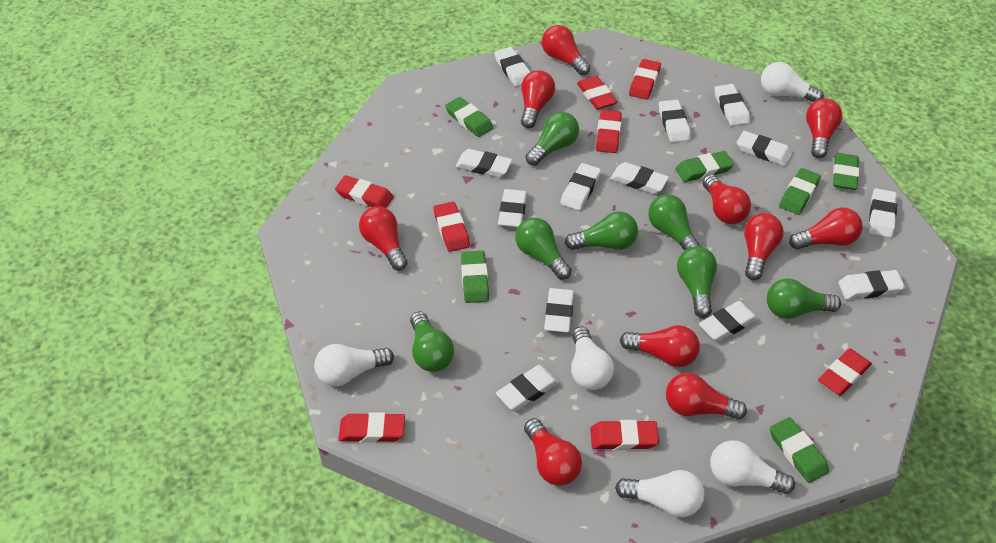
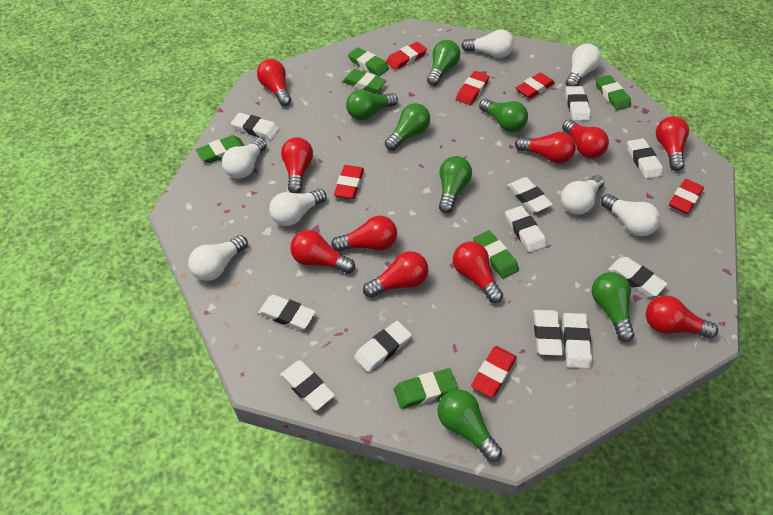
red eraser: [335,175,394,208] [338,412,405,443] [433,202,470,252] [577,76,617,110] [590,420,659,450] [596,110,622,153] [629,59,661,100] [818,348,872,396] = 8 -> [334,165,364,199] [386,42,427,70] [456,71,490,105] [471,346,517,398] [516,72,555,99] [669,179,704,214] = 6
white eraser: [456,149,512,177] [494,47,530,87] [496,365,559,411] [498,189,527,227] [544,288,574,333] [560,163,601,210] [610,162,669,194] [659,100,691,142] [699,301,758,342] [715,84,750,126] [737,131,792,166] [838,270,905,299] [869,188,897,238] = 13 -> [231,113,279,140] [258,295,316,330] [280,360,335,411] [354,321,412,372] [505,206,547,253] [507,177,553,213] [533,310,563,356] [562,313,592,369] [565,86,591,121] [608,257,667,297] [627,139,663,179] = 11
white light bulb: [314,344,394,386] [571,326,614,390] [615,470,704,517] [710,440,795,494] [761,62,824,102] = 5 -> [188,235,248,281] [222,138,267,179] [269,189,327,226] [461,29,514,58] [561,175,604,215] [566,43,601,86] [601,194,661,236] = 7

